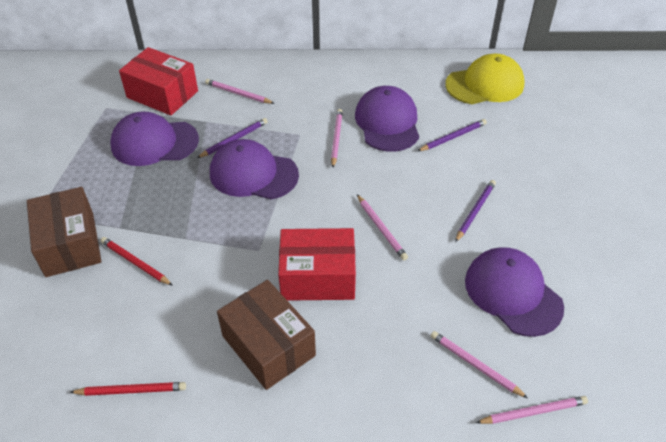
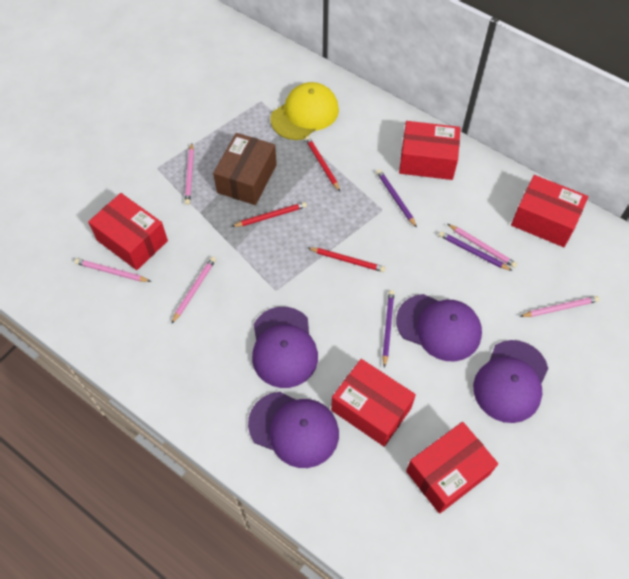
brown box: [27,187,101,277] [217,280,316,390] = 2 -> [213,133,277,205] = 1
red box: [119,47,198,115] [278,228,356,301] = 2 -> [88,193,168,270] [331,359,416,447] [399,121,461,180] [406,422,498,514] [511,175,588,247] = 5
red pencil: [70,382,186,396] [100,237,173,286] = 2 -> [232,202,307,227] [305,136,340,191] [308,247,386,272] = 3

